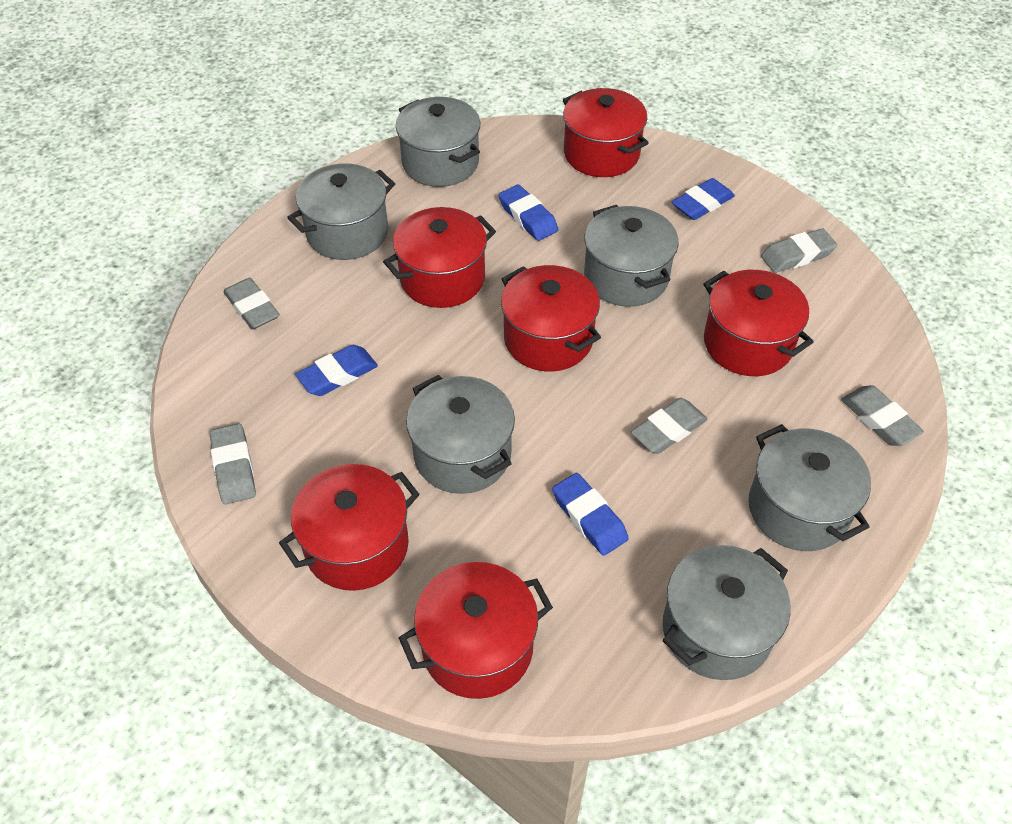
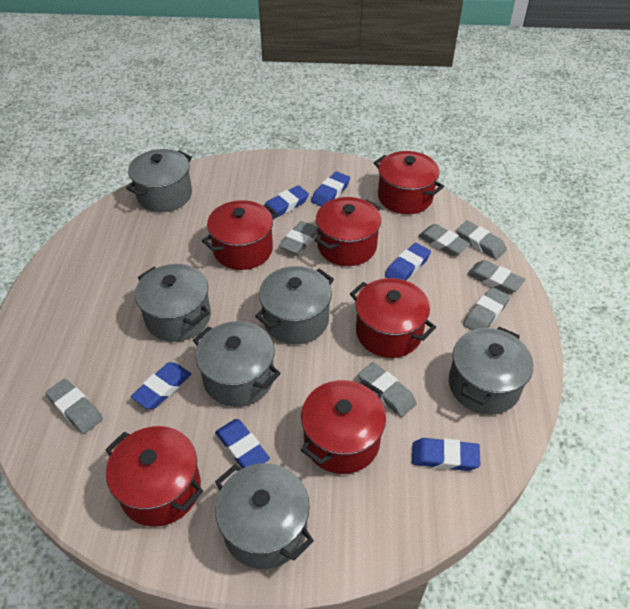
blue eraser: [295,345,378,396] [499,184,558,241] [552,473,629,556] [672,178,735,220] = 4 -> [131,362,191,409] [215,419,270,469] [265,185,309,218] [311,172,350,206] [385,243,431,281] [412,438,480,471] = 6
grey eraser: [210,424,256,504] [224,278,280,329] [631,398,708,454] [761,229,837,273] [841,385,924,446] = 5 -> [45,379,103,434] [279,221,318,255] [358,362,417,417] [418,224,470,256] [457,221,507,259] [463,287,510,330] [468,260,525,294] = 7

